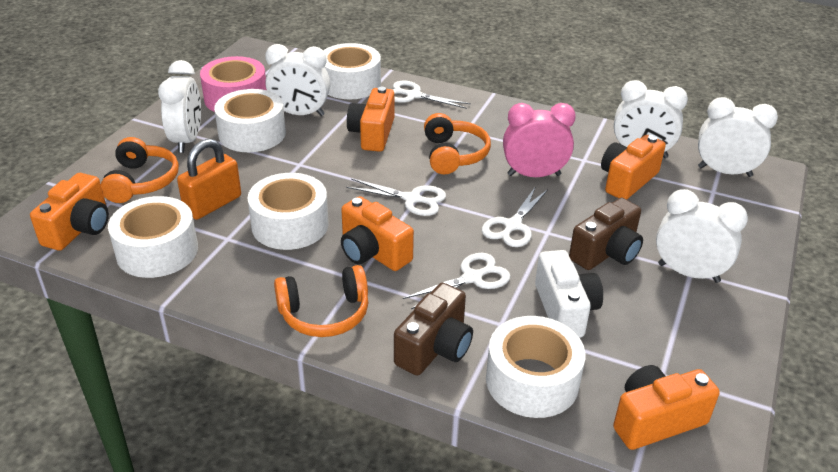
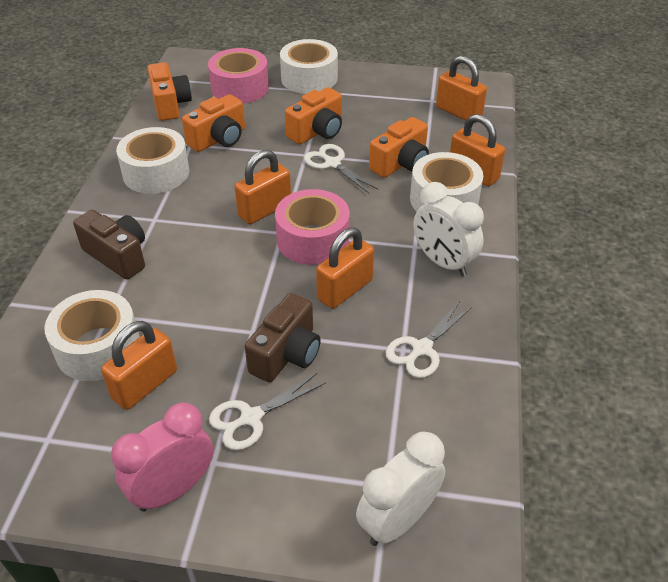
orange camera: [30,173,109,251] [341,196,414,271] [347,87,394,152] [601,135,666,199] [613,365,720,450] = 5 -> [147,62,192,121] [182,94,245,152] [285,87,342,144] [369,117,429,178] = 4
orange headphones: [101,137,179,203] [274,265,368,337] [424,113,491,174] = 3 -> none = 0
orange padlock: [177,139,241,220] = 1 -> [101,321,177,410] [235,150,291,224] [316,228,374,309] [436,56,487,121] [450,114,505,186] = 5
pink tape: [200,56,266,112] = 1 -> [208,48,269,104] [275,189,350,265] = 2
white camera: [535,250,603,338] = 1 -> none = 0
white clock: [158,60,201,153] [265,44,330,116] [614,80,688,158] [656,189,748,283] [698,97,778,177] = 5 -> [356,431,445,546] [413,182,484,276] = 2
white scissors: [346,178,446,216] [392,81,471,109] [403,253,510,309] [482,186,548,247] = 4 -> [209,373,326,450] [304,144,379,193] [385,301,472,378] = 3
white tape: [108,196,198,278] [214,89,286,152] [248,173,329,250] [323,43,381,99] [486,316,585,418] = 5 -> [44,290,140,381] [116,127,189,194] [280,39,338,94] [410,152,483,211] = 4

